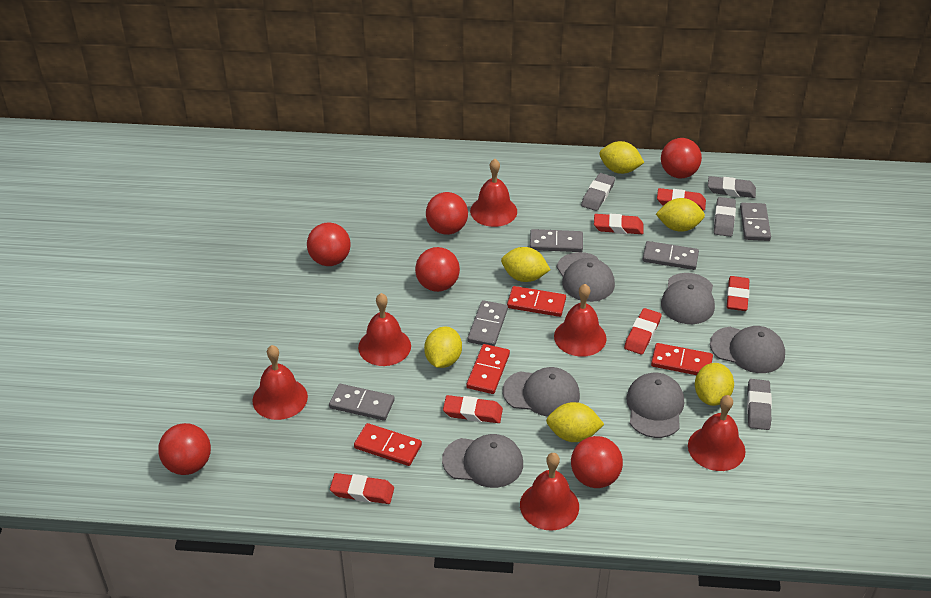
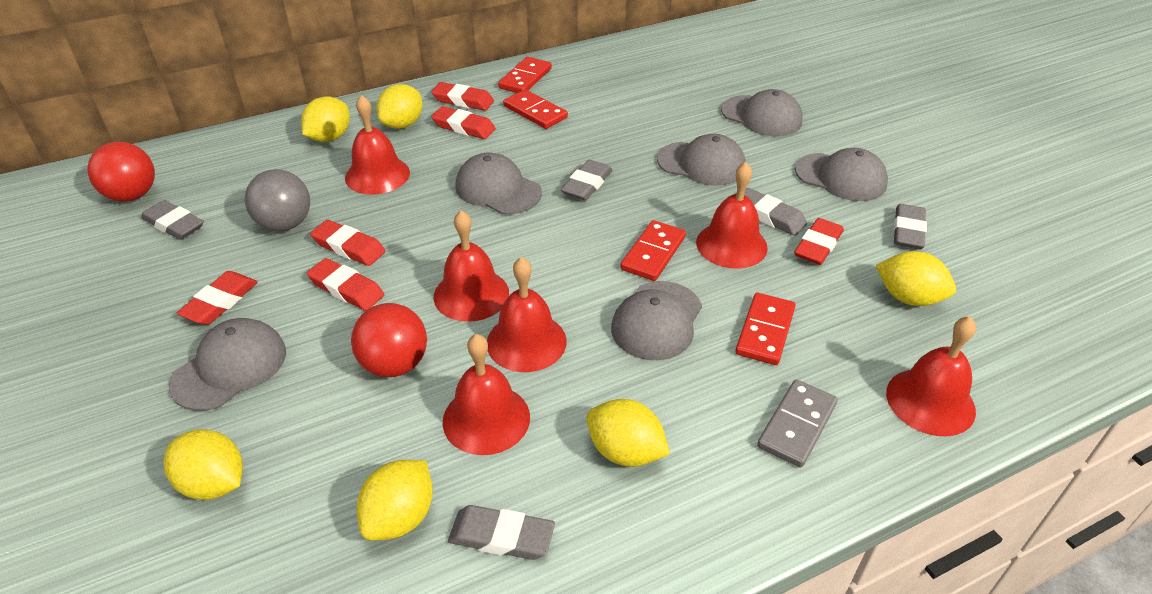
grey ball: none = 0 -> [245,169,310,232] = 1
grey domino: [329,384,395,421] [468,300,508,346] [530,229,583,252] [643,241,699,270] [740,202,771,241] = 5 -> [757,379,838,468] = 1
grey eraser: [581,173,615,211] [708,176,756,198] [714,197,736,237] [747,379,772,430] = 4 -> [141,200,204,240] [448,505,555,560] [561,160,613,201] [744,188,807,236] [894,204,927,249] = 5
red ball: [158,423,211,475] [307,223,351,266] [415,247,460,292] [426,192,468,235] [571,436,623,488] [661,138,702,178] = 6 -> [87,142,155,202] [351,303,427,377] = 2

